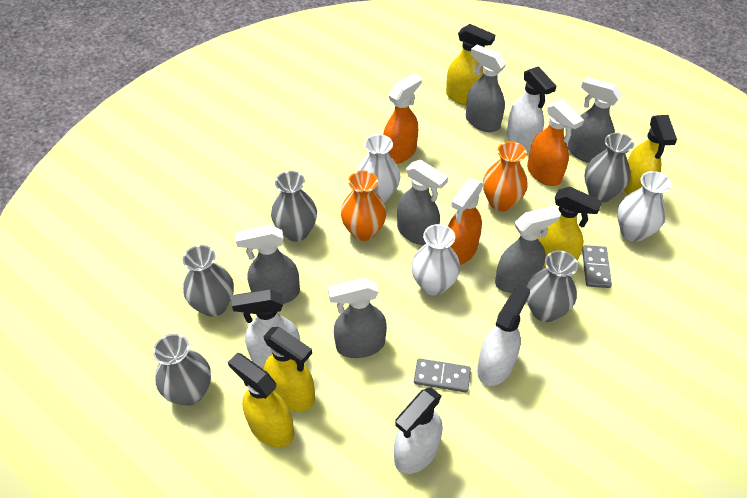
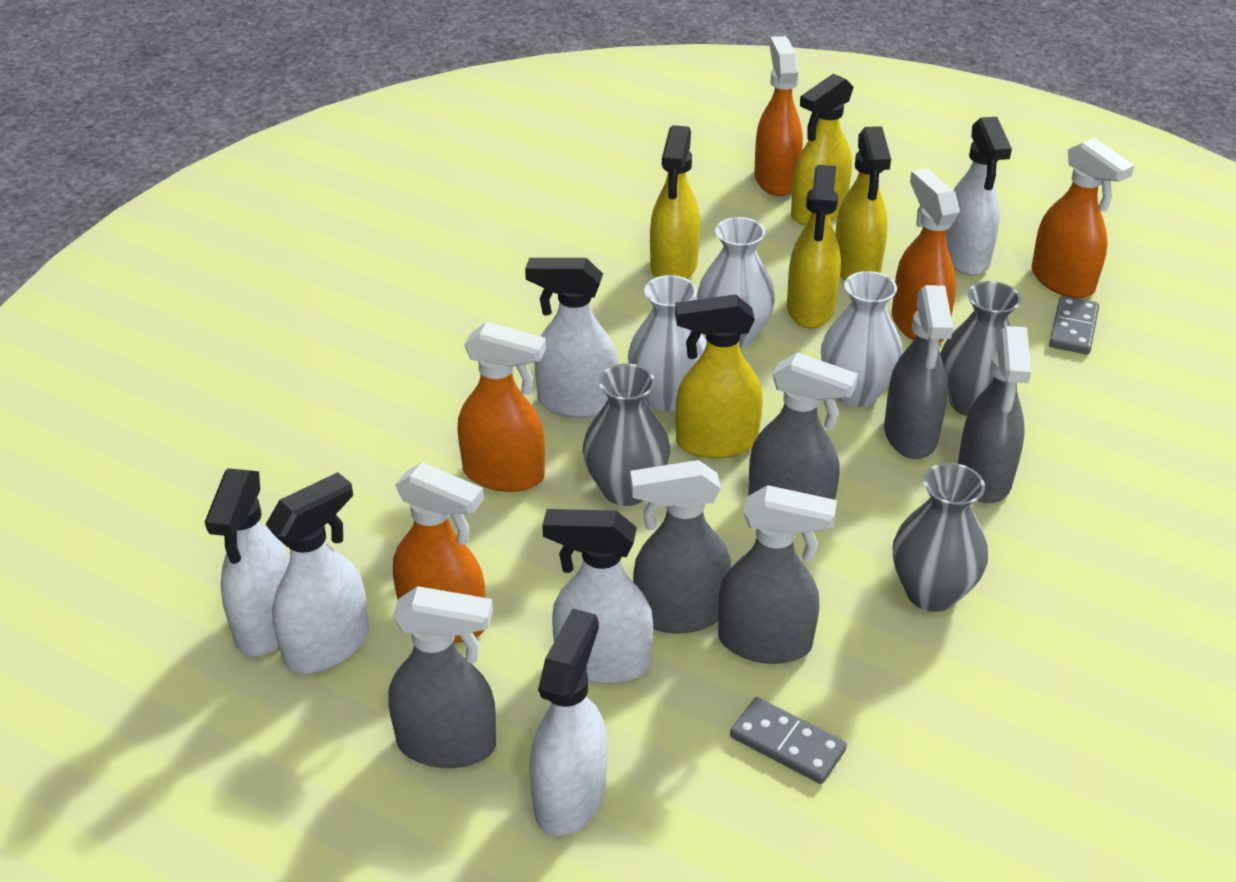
grey vase: [153,334,211,406] [183,245,234,317] [271,171,317,242] [526,250,578,322] [585,133,634,202] = 5 -> [583,364,670,506] [893,463,988,612] [940,281,1021,416] = 3
orange spray bottle: [383,73,422,164] [448,178,484,265] [527,100,584,186] = 3 -> [393,462,486,643] [458,322,546,492] [754,36,803,196] [892,168,960,343] [1032,138,1134,298] = 5
orange vase: [341,170,387,241] [483,142,528,211] = 2 -> none = 0
white spray bottle: [232,289,300,368] [394,387,442,474] [477,284,530,386] [507,66,556,152] = 4 -> [205,468,290,656] [265,472,369,674] [525,258,618,418] [529,609,607,836] [542,509,653,684] [946,117,1012,276] = 6

